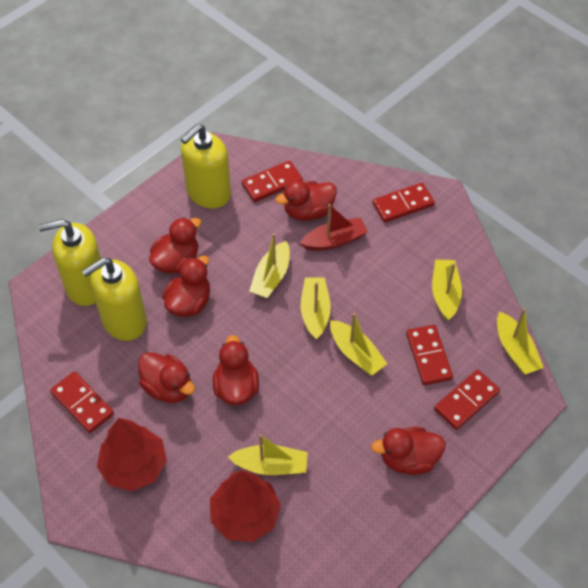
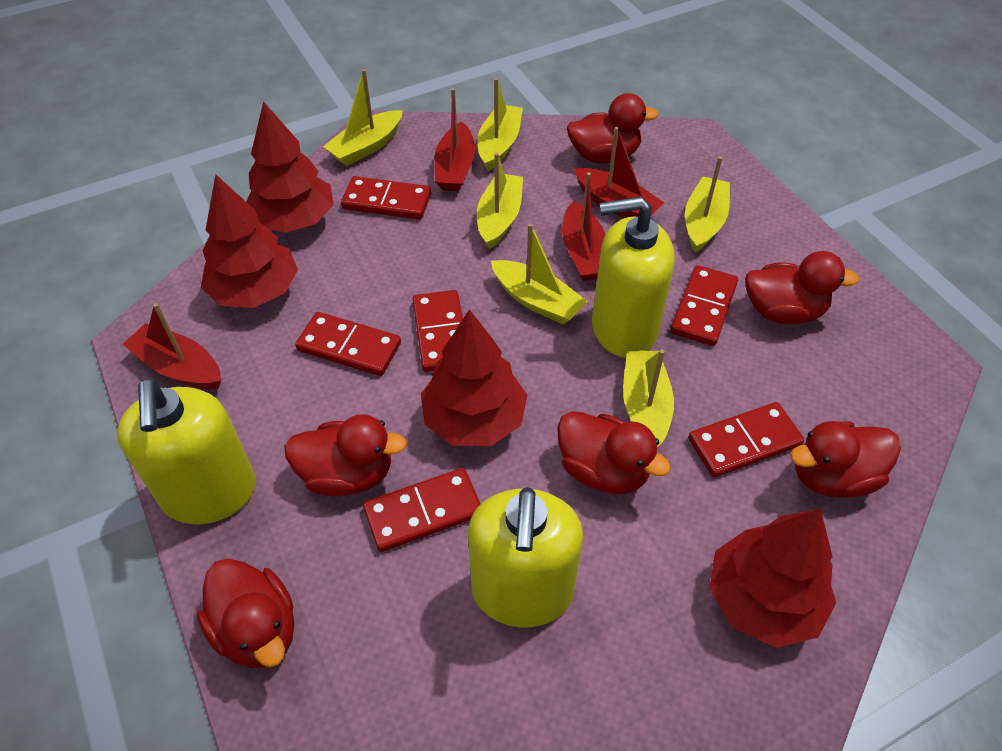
red boat: [300,204,368,251] = 1 -> [123,303,221,390] [434,88,475,191] [562,172,606,281] [574,127,664,218] = 4
red domino: [50,371,114,433] [242,160,303,202] [372,183,435,223] [406,325,453,385] [434,370,500,430] = 5 -> [295,312,401,376] [341,176,431,220] [363,468,480,552] [413,290,463,372] [670,265,738,346] [688,402,804,477] = 6
red tree: [97,418,167,491] [210,470,281,542] = 2 -> [201,175,298,308] [246,101,334,233] [421,309,527,446] [709,509,836,648] = 4

